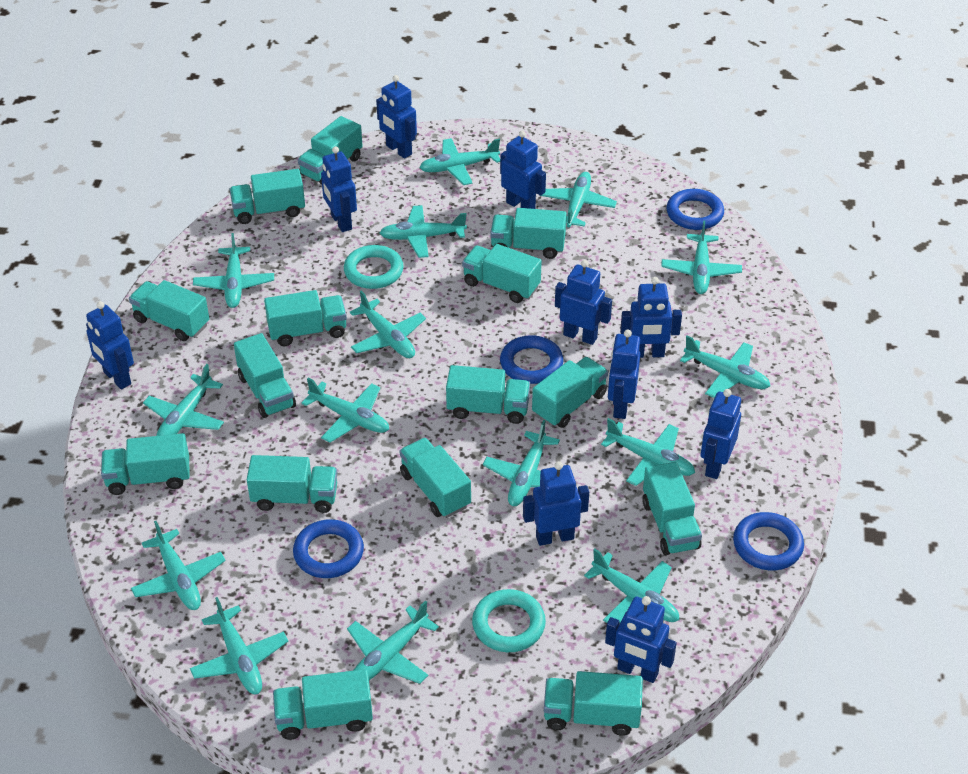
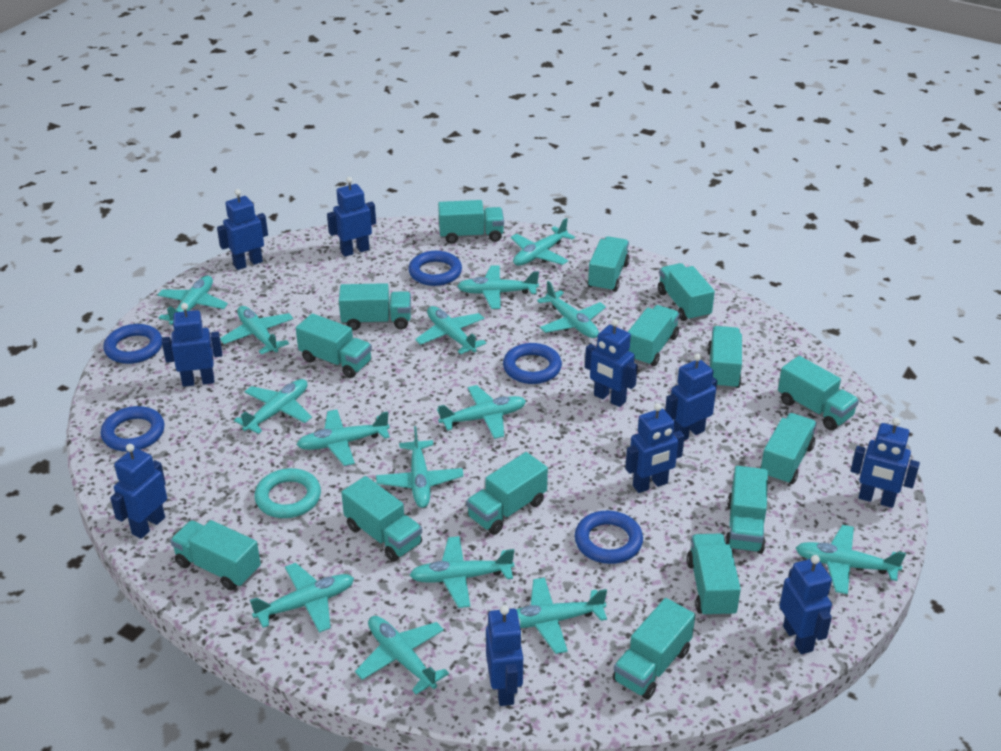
blue ring: [293,519,364,578] [500,335,563,384] [666,189,724,230] [733,512,804,570] = 4 -> [101,406,165,452] [104,324,162,364] [408,251,462,286] [503,343,562,384] [575,511,643,564] = 5
turquoise ring: [344,245,404,289] [472,589,546,652] = 2 -> [255,468,321,518] = 1

